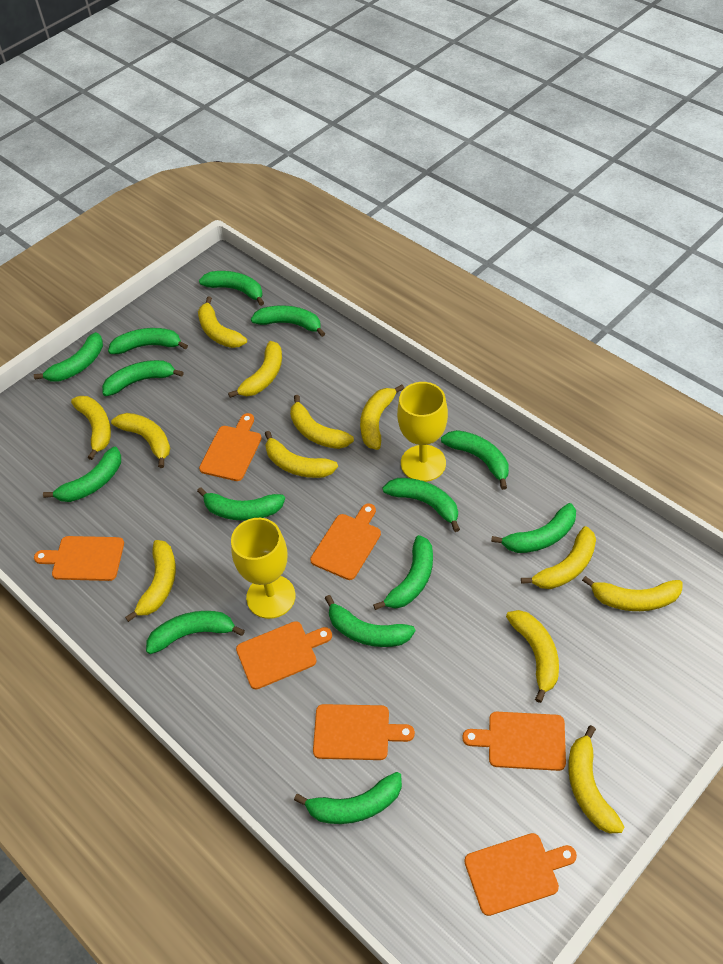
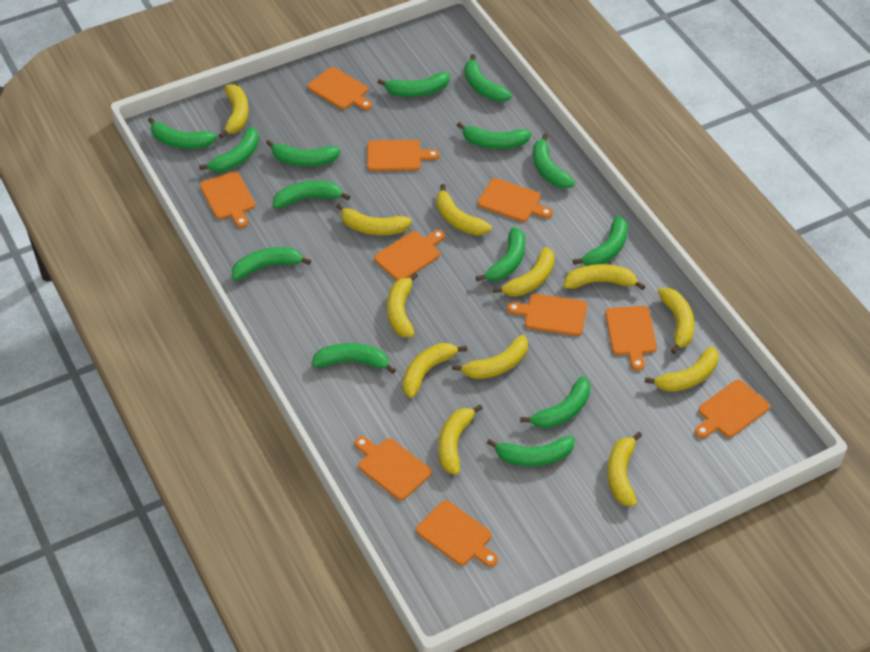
orange cutting board: [34,536,124,581] [199,413,262,481] [236,621,332,689] [310,503,381,580] [313,704,415,760] [462,712,566,771] [464,833,577,916] = 7 -> [200,171,255,228] [308,67,372,110] [355,436,432,500] [367,140,439,171] [374,230,445,280] [416,500,498,567] [477,178,553,222] [507,294,587,336] [605,306,657,371] [695,380,770,438] = 10
yellow goblet: [231,518,296,619] [397,382,448,482] = 2 -> none = 0

